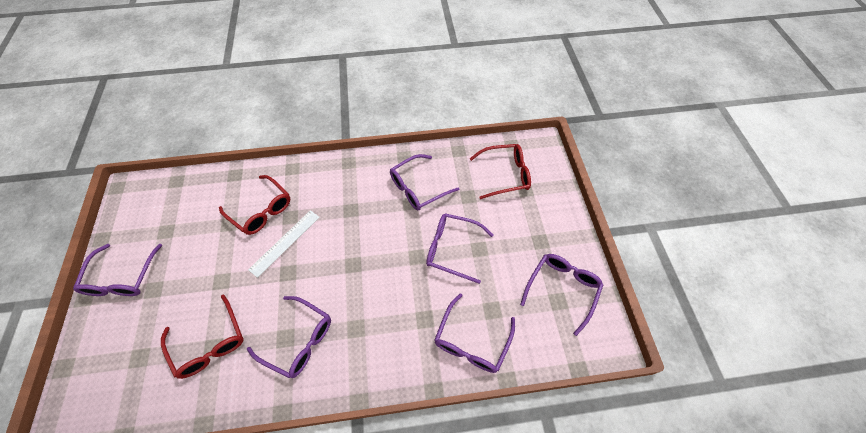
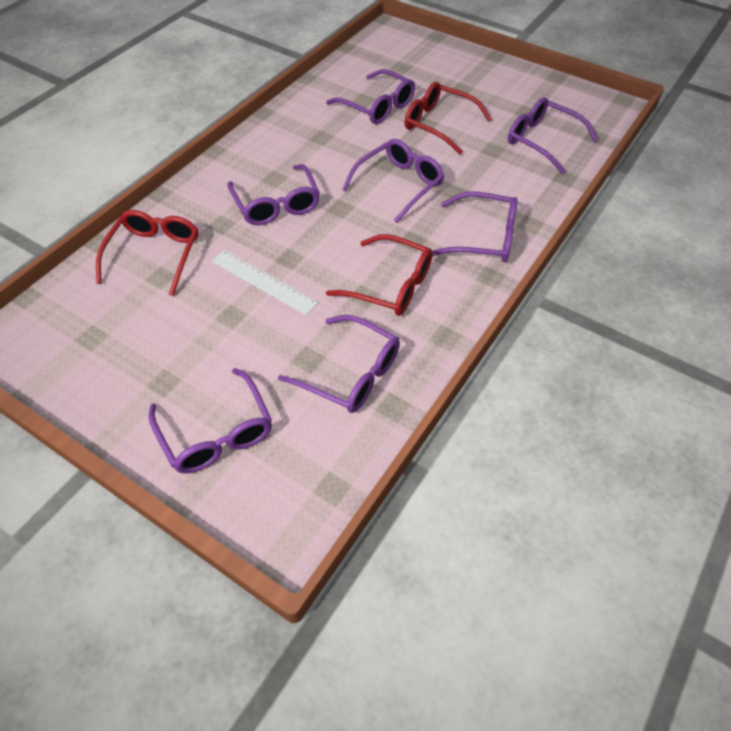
purple glasses: [73,244,162,296] [247,296,331,378] [390,154,459,211] [426,213,493,284] [435,293,515,373] [520,254,603,336] = 6 -> [148,368,272,474] [227,164,320,225] [278,315,400,413] [326,69,415,124] [342,139,444,223] [432,191,518,262] [508,97,598,174] = 7

